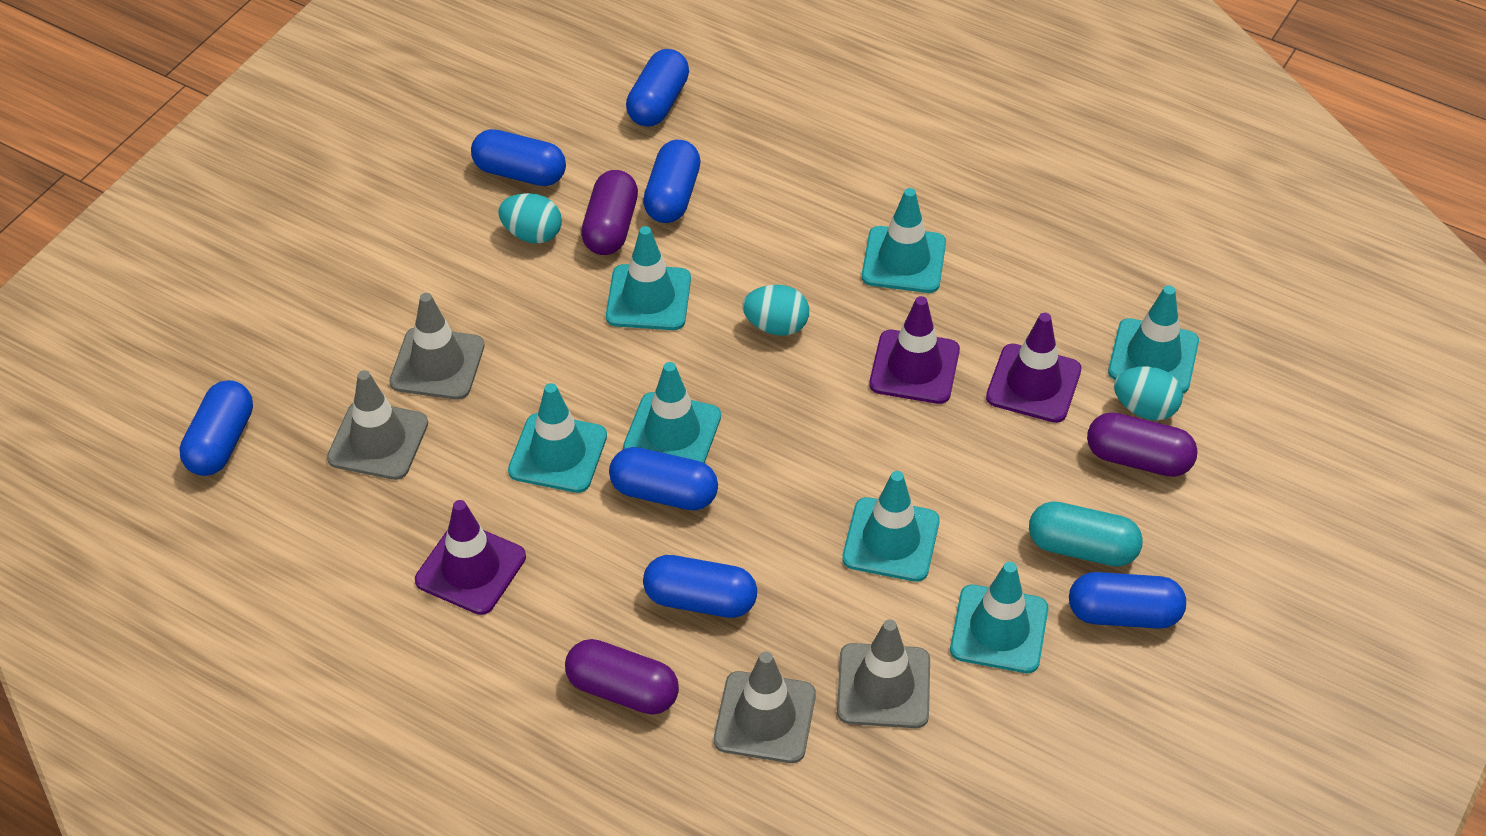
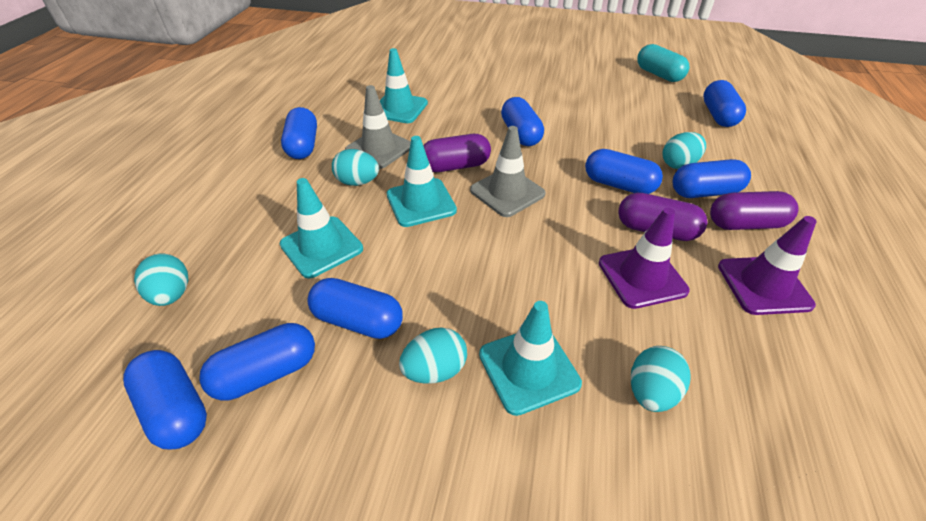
blue capsule: [179,380,253,476] [471,129,566,186] [609,447,718,510] [626,49,689,127] [643,140,701,223] [643,555,757,618] [1069,572,1186,629] = 7 -> [123,350,207,449] [199,323,315,400] [281,107,317,159] [307,278,403,339] [501,97,544,146] [585,149,663,194] [673,159,751,198] [703,80,746,127] = 8
grey traffic cone: [327,370,428,480] [390,293,484,400] [714,651,816,763] [837,619,930,728] = 4 -> [345,85,411,169] [470,126,546,217] = 2
purple traffic cone: [415,500,526,615] [869,296,960,404] [986,313,1081,423] = 3 -> [599,207,690,309] [718,216,817,315] = 2
turquoise egg: [498,193,562,244] [742,285,809,336] [1114,366,1183,421] = 3 -> [134,254,189,306] [332,149,379,186] [399,327,467,383] [631,346,691,412] [663,132,706,169] = 5
turquoise traffic cone: [508,383,607,493] [606,226,691,330] [623,362,721,463] [842,471,940,582] [862,188,946,293] [950,562,1048,673] [1108,285,1199,393] = 7 -> [280,178,363,278] [380,48,428,123] [387,136,457,227] [479,301,582,416] = 4

